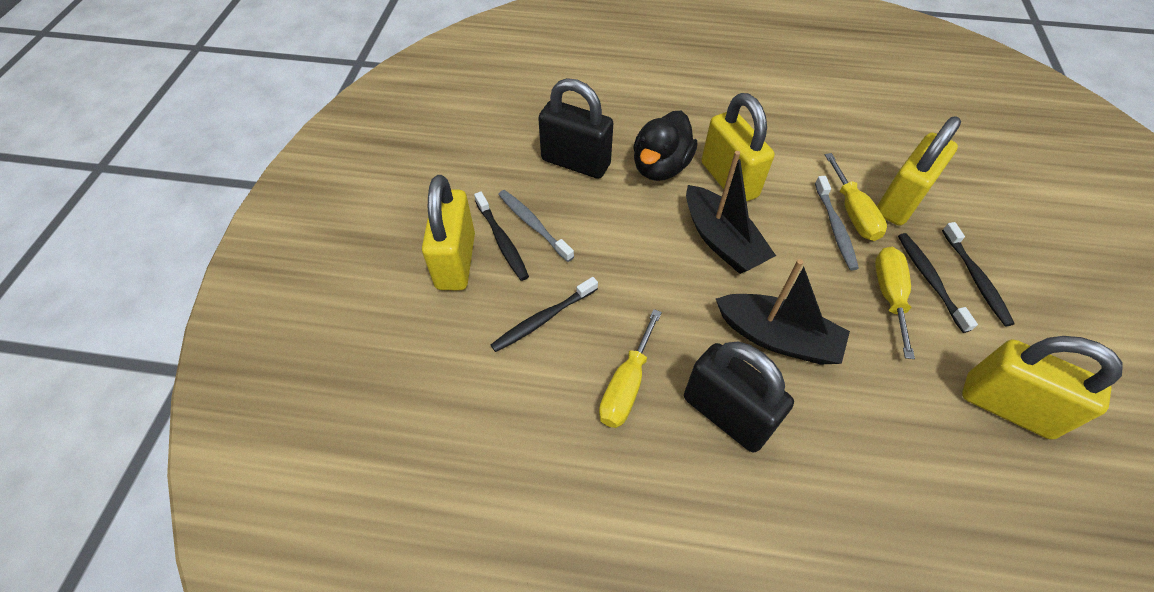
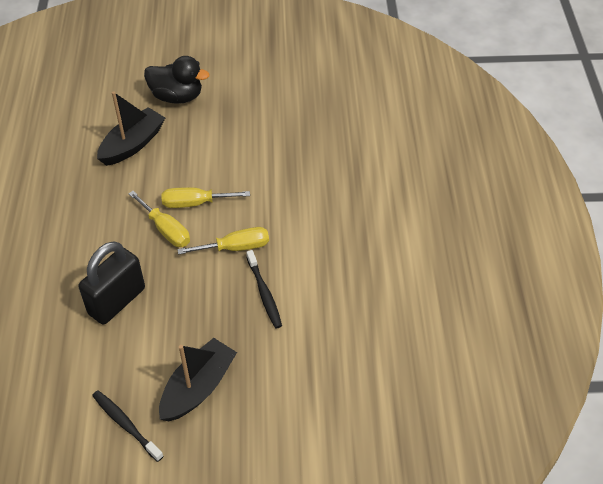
black padlock: [538,78,613,179] [684,342,794,453] = 2 -> [78,241,145,325] = 1
black toothbrush: [474,191,529,281] [491,277,598,352] [898,233,978,333] [942,222,1015,326] = 4 -> [92,391,164,462] [246,250,282,328] = 2
grey toothbrush: [498,190,574,262] [815,176,859,270] = 2 -> none = 0
yellow padlock: [422,175,475,290] [701,93,774,202] [877,116,961,226] [962,336,1123,440] = 4 -> none = 0

